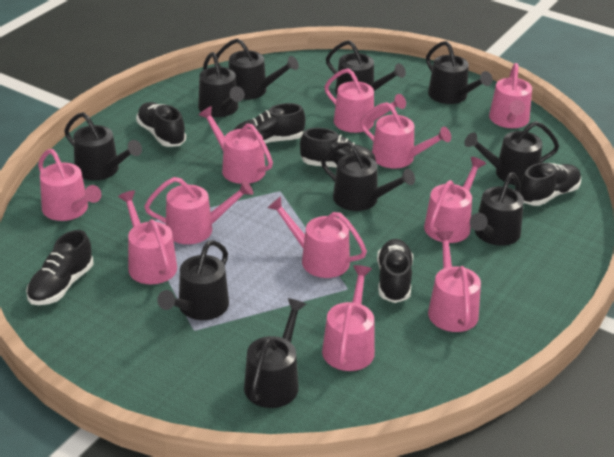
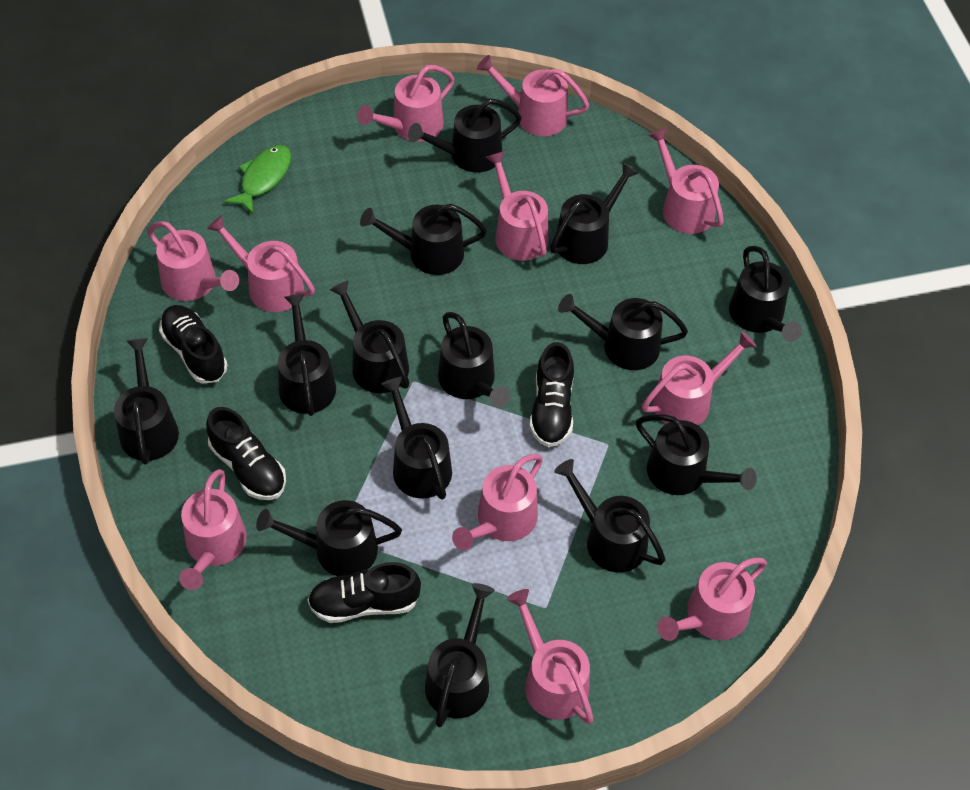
black shoe: [26,230,93,305] [136,102,186,147] [234,103,305,144] [300,128,376,168] [377,239,413,303] [519,163,581,206] = 6 -> [159,305,227,384] [206,407,286,500] [308,562,421,623] [529,342,574,447] = 4
black watering can: [64,112,142,180] [157,240,229,320] [198,52,245,117] [216,39,299,100] [244,298,306,408] [321,142,415,211] [326,40,406,95] [426,41,493,104] [464,121,559,185] [470,173,524,246] = 10 -> [114,338,179,465] [256,500,402,576] [278,294,336,416] [330,280,409,393] [360,204,487,275] [381,377,452,500] [408,98,522,173] [425,583,495,728] [438,312,510,408] [550,162,639,264] [554,459,665,572] [558,294,688,370] [636,414,757,495] [729,246,802,342] = 14
green fish: none = 0 -> [224,145,291,214] = 1

